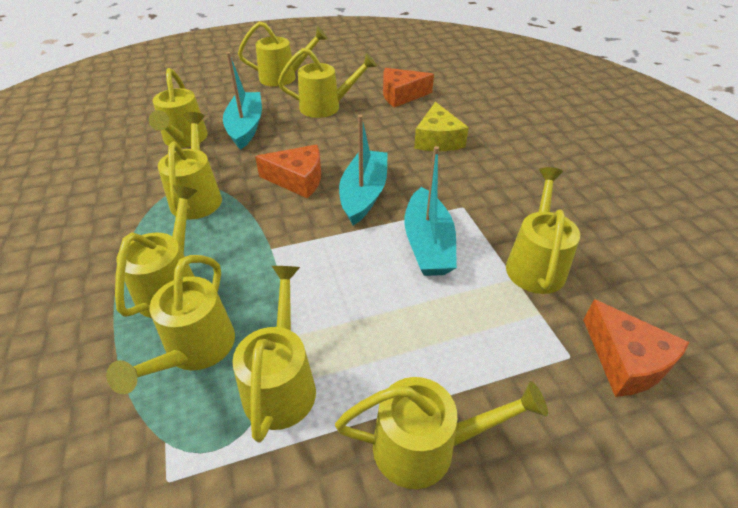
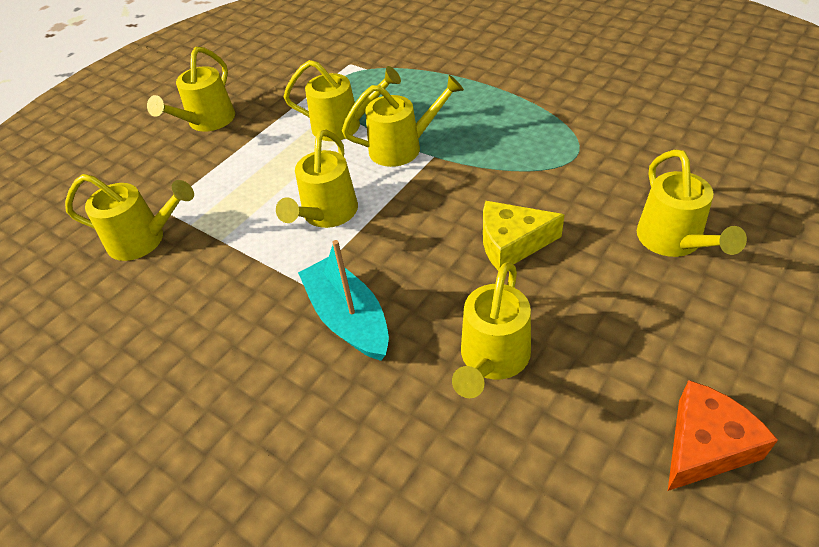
orange cheese: [255,144,321,199] [383,68,434,108] [583,299,689,397] = 3 -> [668,380,778,491] = 1
turquoise boat: [223,52,262,150] [339,115,388,225] [404,146,457,276] = 3 -> [298,240,389,361] = 1
yellow watering can: [106,255,235,394] [115,185,197,318] [149,68,208,148] [158,112,222,220] [232,266,316,442] [238,22,328,87] [278,48,377,118] [335,377,548,489] [506,167,580,294] = 9 -> [65,174,194,261] [147,47,235,132] [276,130,358,228] [284,60,401,141] [342,75,464,167] [452,262,531,398] [637,149,747,257] = 7

